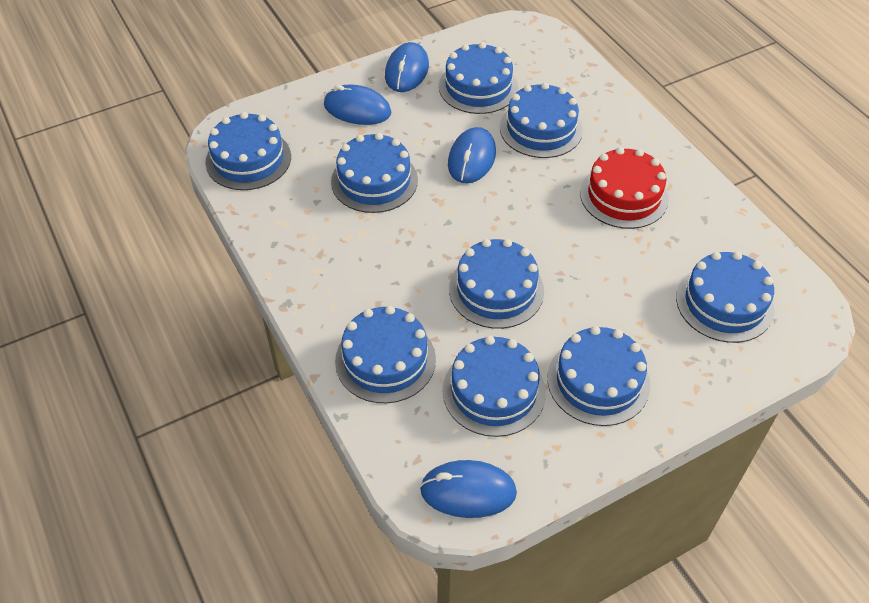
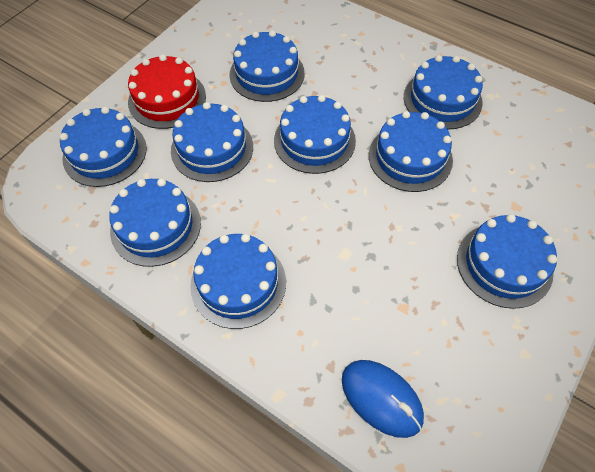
blue mouse: [324,84,391,125] [385,42,429,92] [420,460,517,518] [448,127,496,184] = 4 -> [342,360,424,438] = 1

